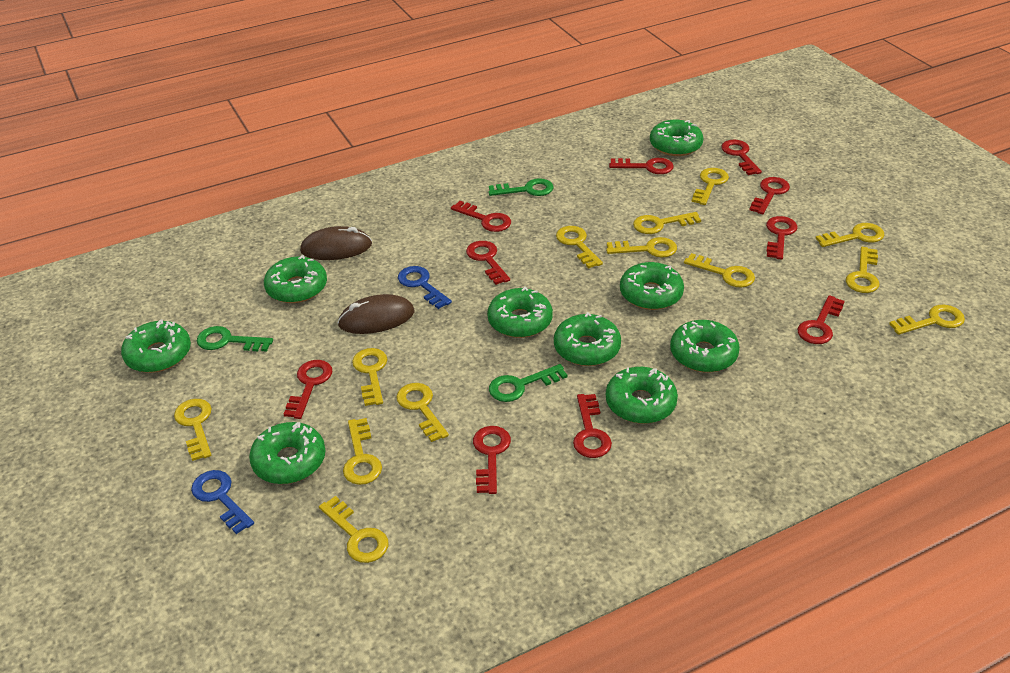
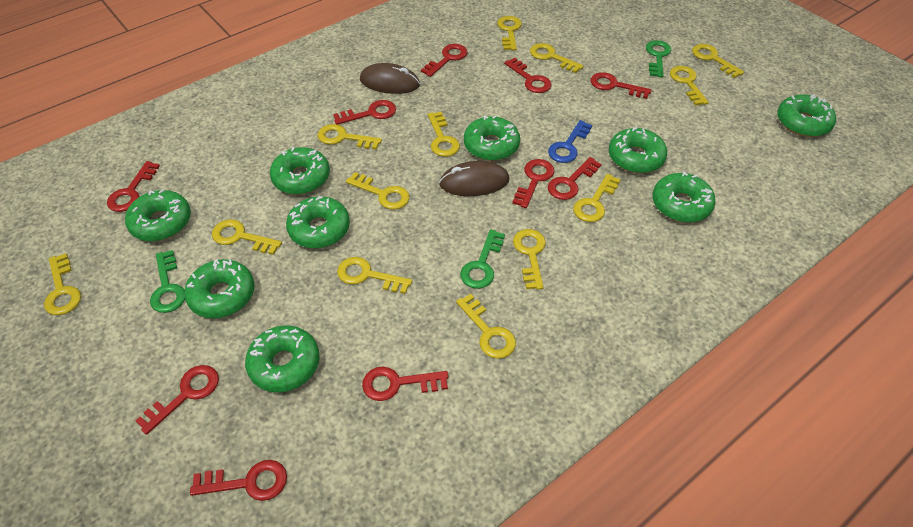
blue key: [191,470,254,534] [398,266,452,309] = 2 -> [548,120,592,163] = 1

